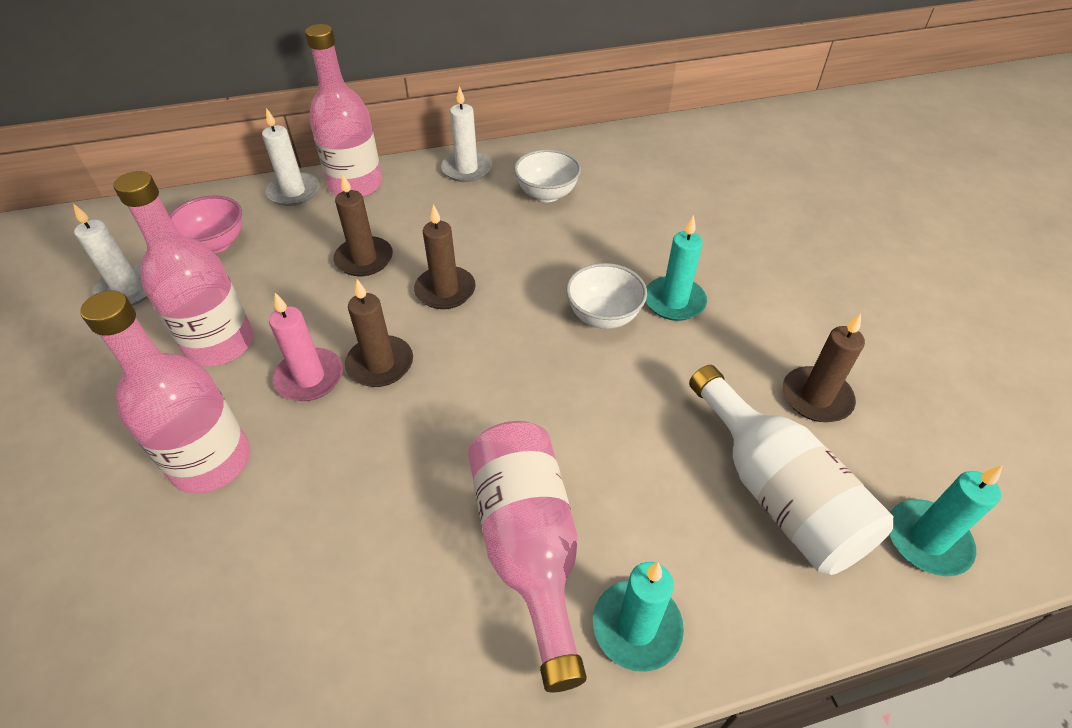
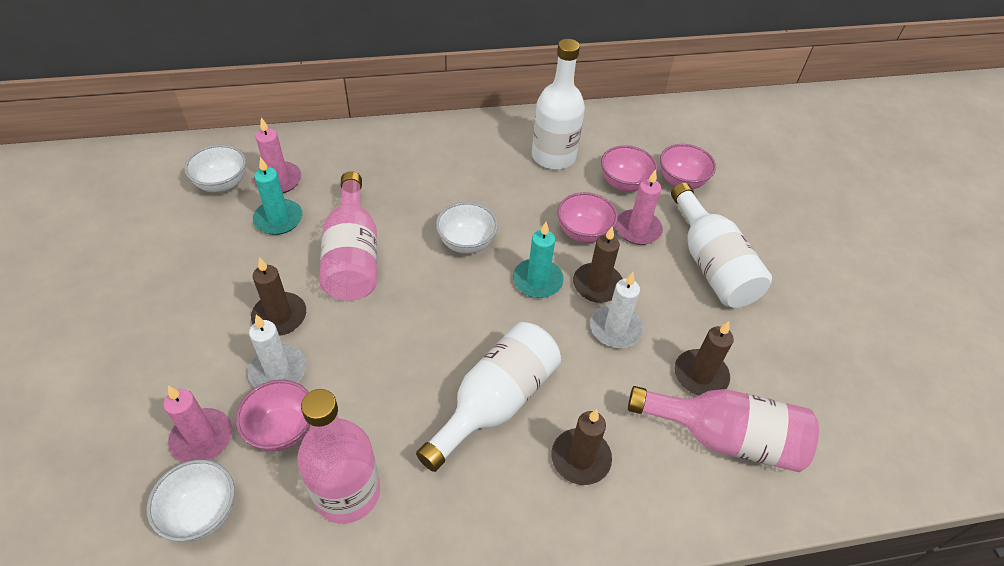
pink bottle: [80,291,250,494] [113,171,253,367] [305,24,382,197] [468,421,587,693] = 4 -> [297,389,380,524] [319,171,377,301] [628,386,819,472] = 3
pink bowl: [169,195,242,253] = 1 -> [235,380,310,451] [557,192,618,243] [601,145,657,191] [660,144,716,189] = 4
pink candle: [269,293,343,401] = 1 -> [163,386,232,463] [254,117,301,193] [616,169,663,245] = 3
turquoise candle: [593,562,684,672] [646,215,707,321] [889,465,1002,576] = 3 -> [253,157,303,235] [513,222,564,298] = 2
white bottle: [689,365,893,575] = 1 -> [416,322,561,472] [532,39,585,170] [671,183,772,308] = 3
white bowl: [514,149,581,202] [566,263,647,329] = 2 -> [146,460,235,541] [184,145,246,193] [436,202,498,254] = 3
white candle: [73,203,148,306] [262,108,319,206] [441,86,492,182] = 3 -> [248,314,306,388] [590,272,643,348] = 2

